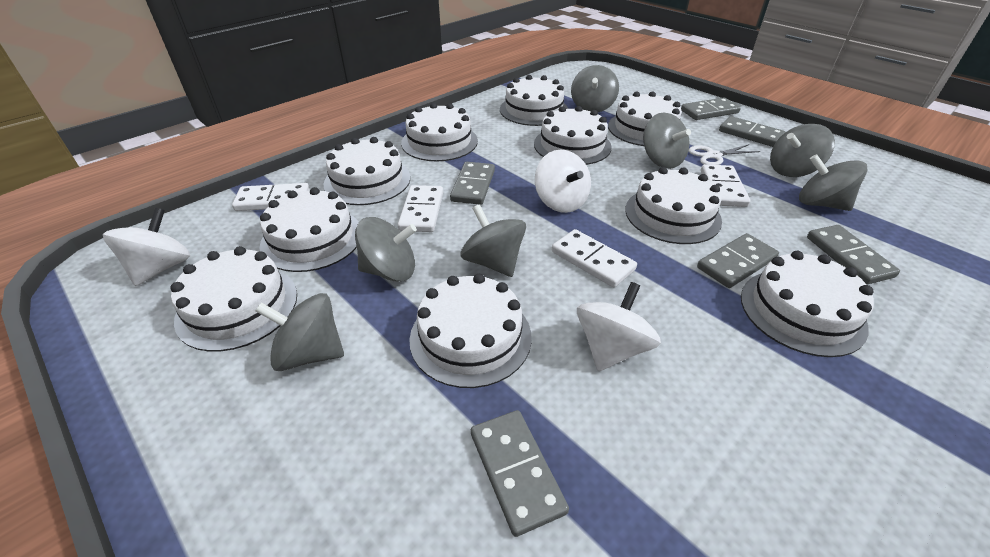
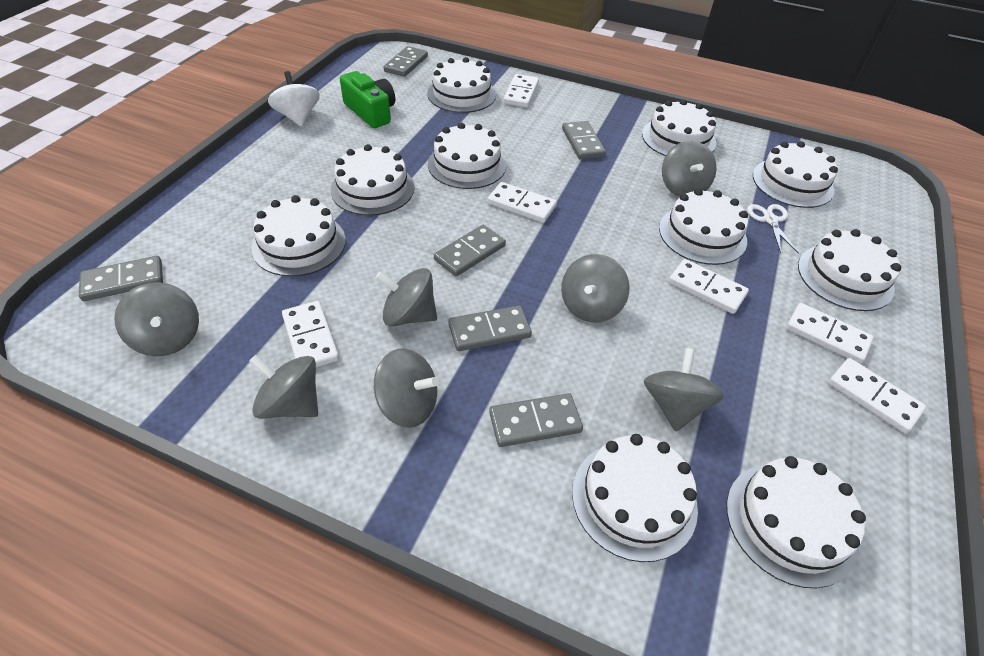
green camera: none = 0 -> [340,71,395,128] = 1
white domino: [232,183,310,211] [398,185,443,232] [552,229,637,287] [701,164,750,207] = 4 -> [282,301,339,367] [487,182,557,223] [503,74,539,108] [669,259,749,314] [786,303,874,364] [828,358,926,433] = 6
white spinning top: [103,208,190,286] [535,150,591,213] [577,282,661,371] = 3 -> [268,71,320,127] = 1

